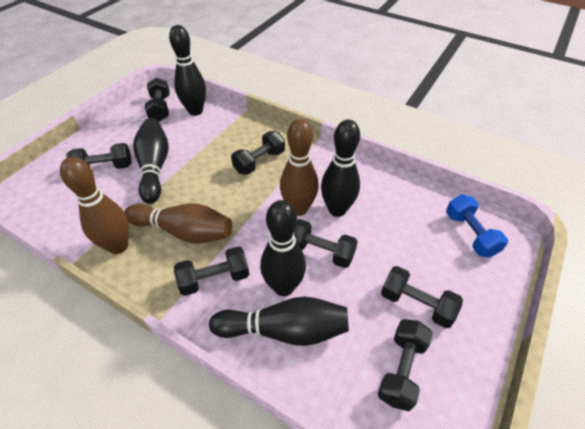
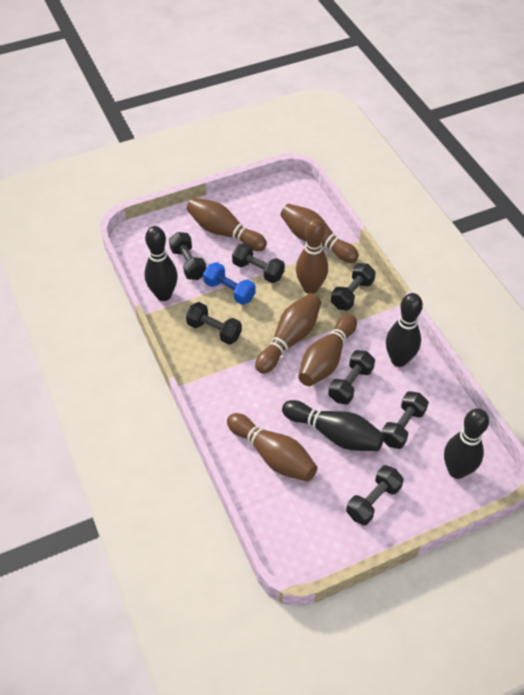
black bowling pin: [133,118,169,204] [169,25,206,116] [209,296,349,346] [260,200,306,296] [321,120,360,217] = 5 -> [144,226,178,301] [282,400,384,451] [386,293,423,367] [444,408,489,479] = 4
brown bowling pin: [60,157,129,254] [124,203,232,243] [280,119,319,216] = 3 -> [187,198,267,251] [227,413,317,482] [255,293,321,374] [280,204,359,263] [296,219,328,294] [298,314,357,386] = 6

